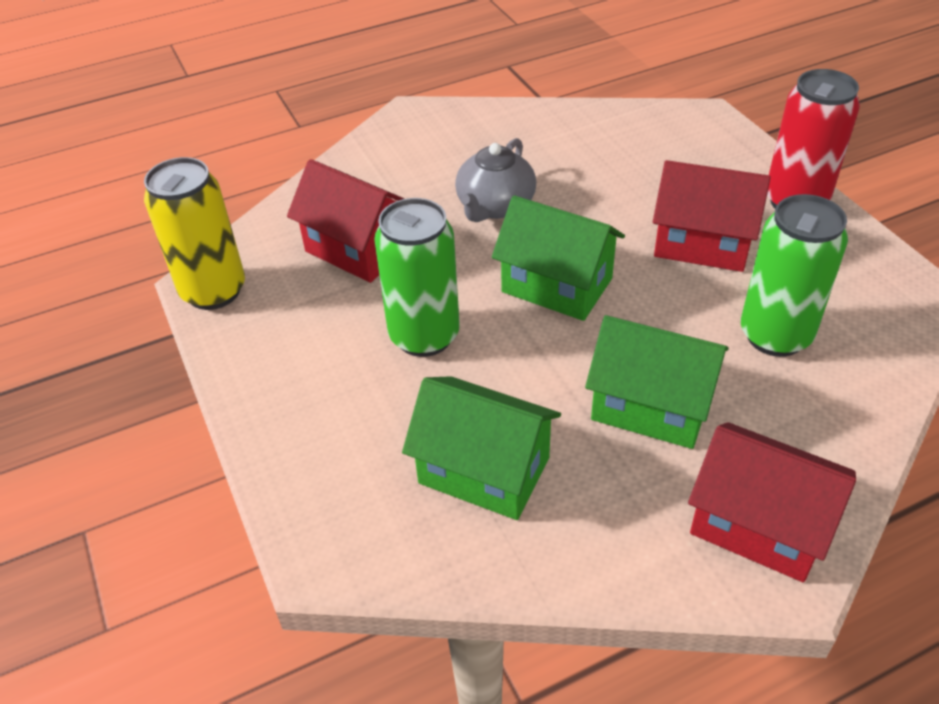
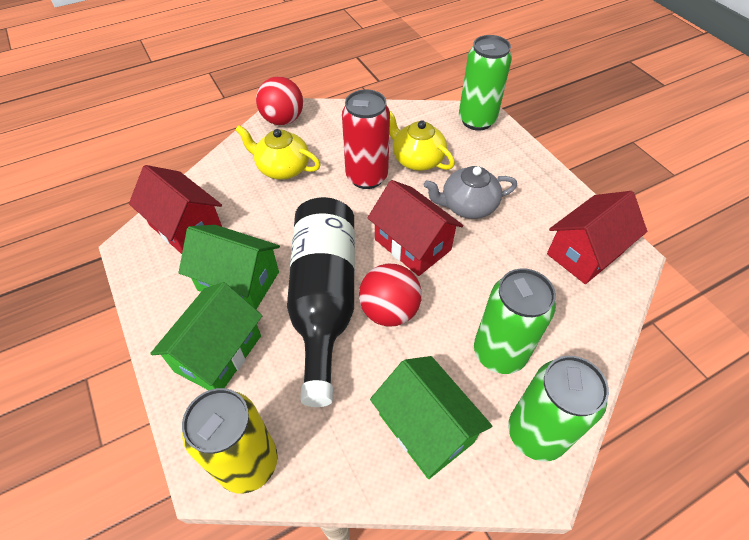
black bottle: none = 0 -> [287,197,355,407] = 1
green can: [374,198,460,357] [741,194,848,357] = 2 -> [459,35,512,131] [474,268,556,374] [508,356,609,461] = 3
red ball: none = 0 -> [256,77,303,125] [359,264,422,327] = 2
yellow teapot: none = 0 -> [235,125,321,180] [389,110,455,171] = 2

